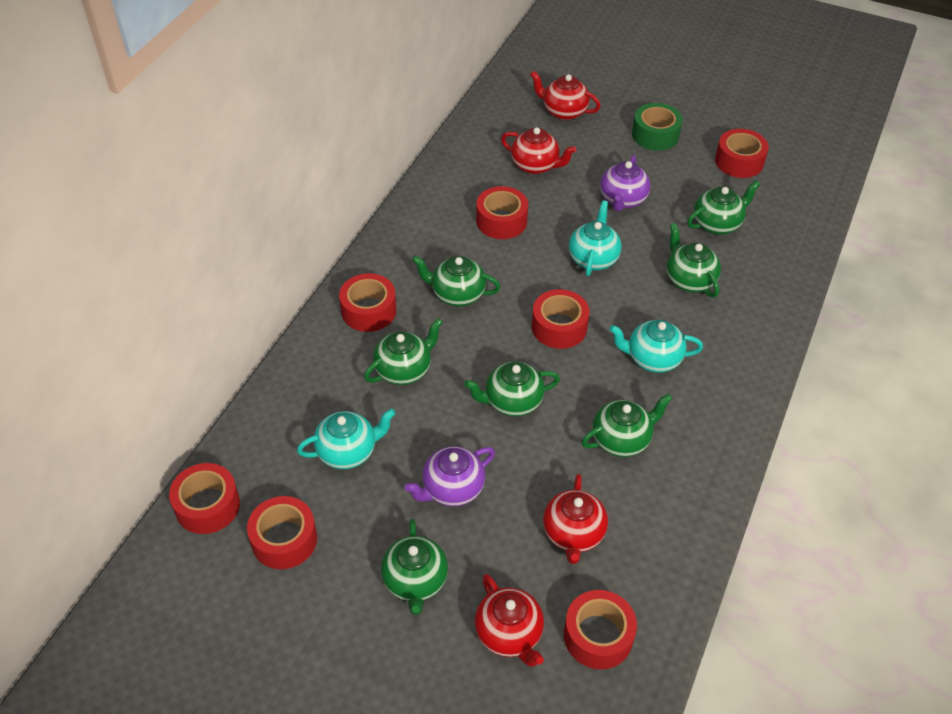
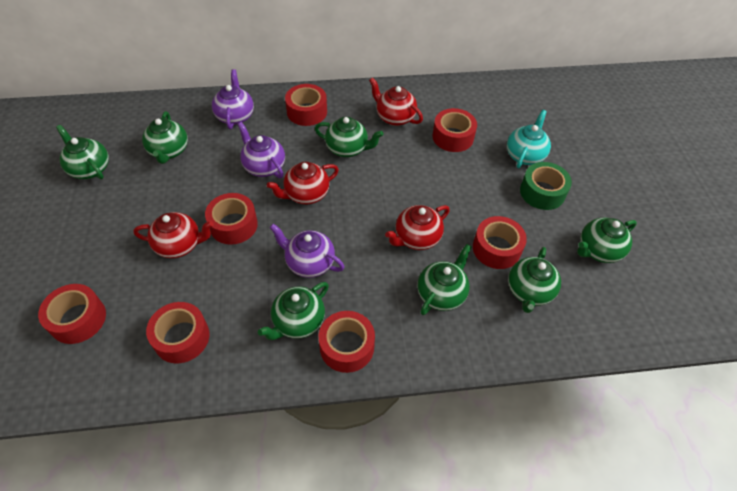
purple teapot: [404,446,495,506] [600,155,651,212] = 2 -> [212,69,254,129] [238,122,285,178] [269,224,345,278] = 3
turquoise teapot: [297,409,396,469] [569,200,622,276] [609,320,703,373] = 3 -> [507,110,551,168] = 1

